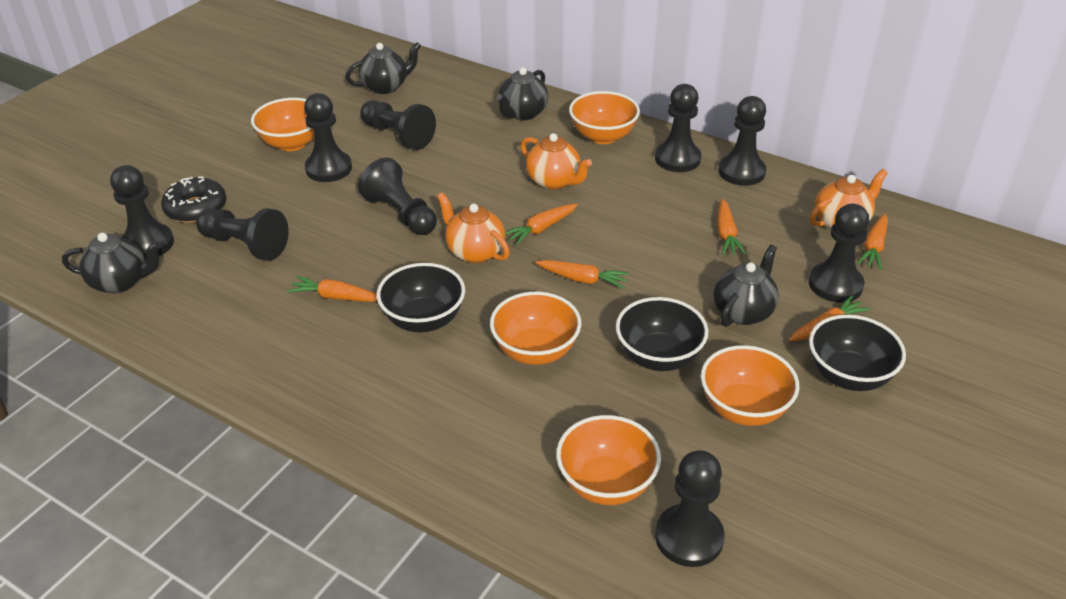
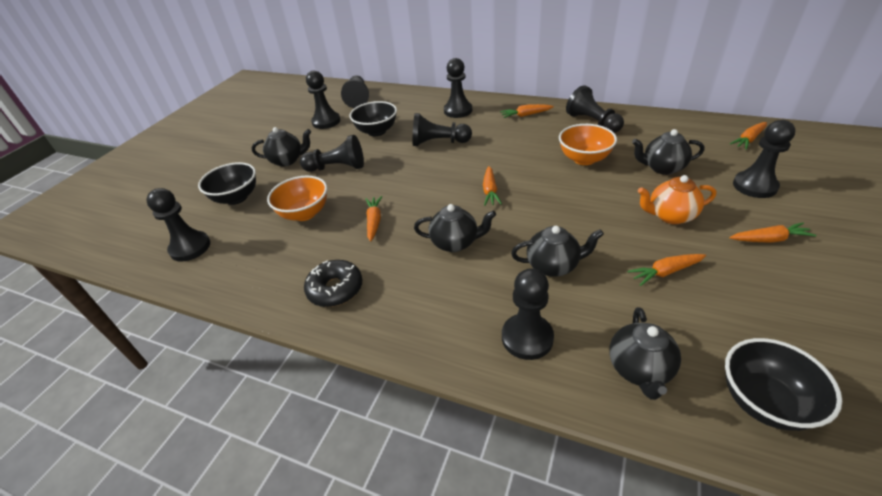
black teapot: [62,233,161,293] [345,42,421,94] [497,68,548,120] [713,244,779,327] = 4 -> [252,127,311,166] [414,204,496,252] [511,226,604,277] [609,307,681,400] [632,129,704,175] = 5
orange bowl: [251,98,314,151] [490,292,581,365] [556,415,661,505] [569,91,640,144] [701,345,799,426] = 5 -> [267,176,327,221] [559,124,617,165] = 2
orange teapot: [437,192,510,263] [521,133,592,190] [810,169,888,230] = 3 -> [638,175,716,224] = 1

